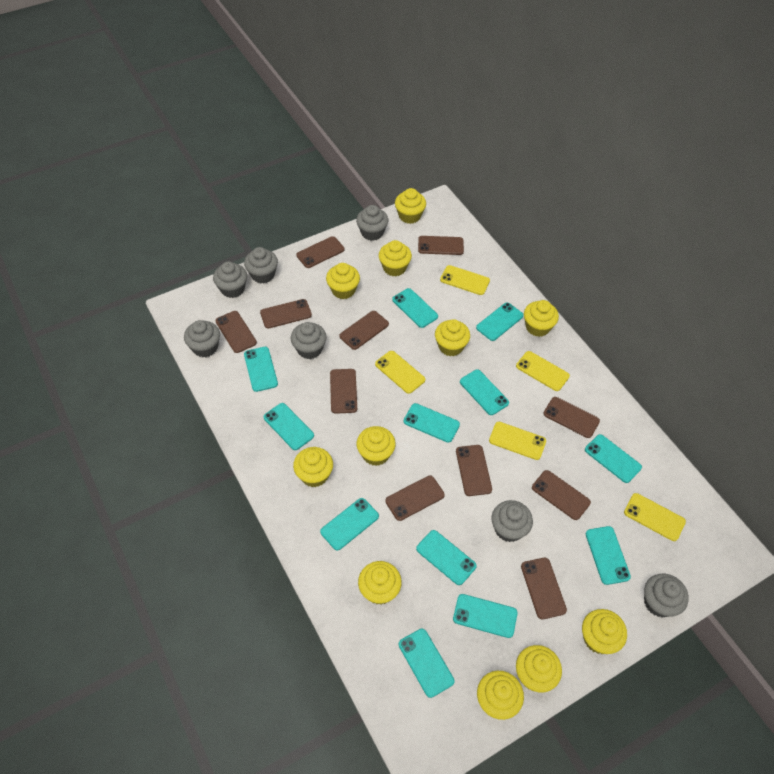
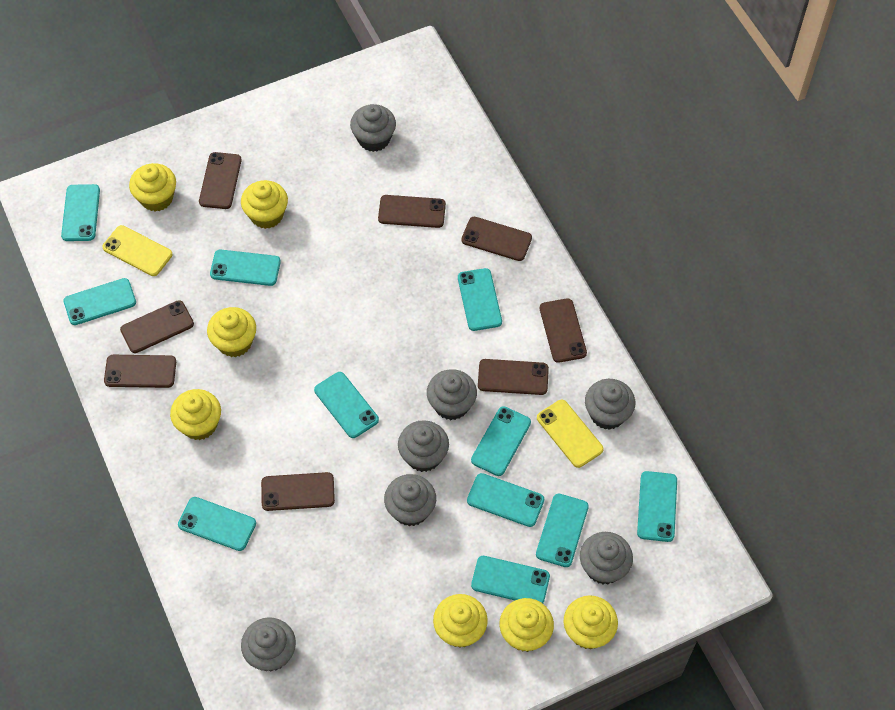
brown phone: [215,311,257,353] [260,299,312,328] [296,236,345,268] [330,369,357,414] [339,311,389,350] [385,476,445,521] [418,236,464,255] [456,445,492,496] [521,558,567,619] [532,470,591,520] [543,397,600,438] = 11 -> [104,355,176,388] [120,300,194,353] [199,152,242,209] [261,472,335,511] [378,195,446,228] [461,217,532,261] [478,359,549,395] [540,298,587,363] = 8
turquoise phone: [244,347,278,392] [264,403,314,450] [320,498,379,550] [392,288,438,328] [399,629,454,698] [404,403,460,443] [416,530,477,585] [453,594,518,638] [460,369,509,415] [476,303,523,341] [585,434,642,483] [586,526,631,585] = 12 -> [61,184,100,241] [63,278,136,325] [178,497,256,551] [210,250,281,286] [314,372,379,438] [458,268,502,331] [467,473,544,527] [471,406,531,476] [471,556,550,603] [536,493,589,567] [637,471,677,542] = 11
yellow cupcake: [293,447,333,487] [326,263,360,299] [356,426,396,466] [358,561,402,605] [379,240,412,276] [395,188,426,224] [435,319,470,356] [477,671,524,720] [516,645,562,692] [524,300,559,337] [582,609,627,654] = 11 -> [129,163,176,212] [170,389,221,440] [207,307,256,357] [241,180,288,229] [433,594,488,648] [499,598,554,652] [564,595,618,649] = 7
yellow phone: [375,351,425,394] [440,265,490,295] [489,422,546,460] [516,351,570,391] [624,493,686,541] = 5 -> [103,225,173,276] [537,400,604,468] = 2

